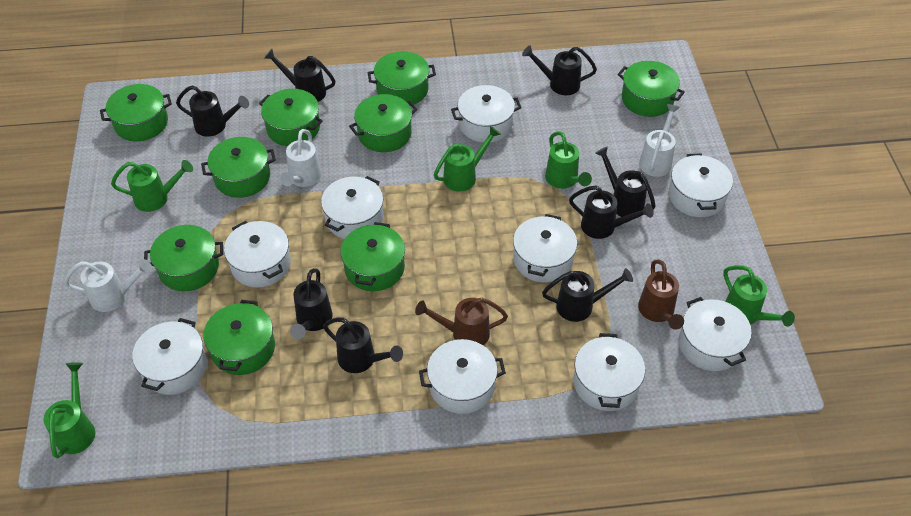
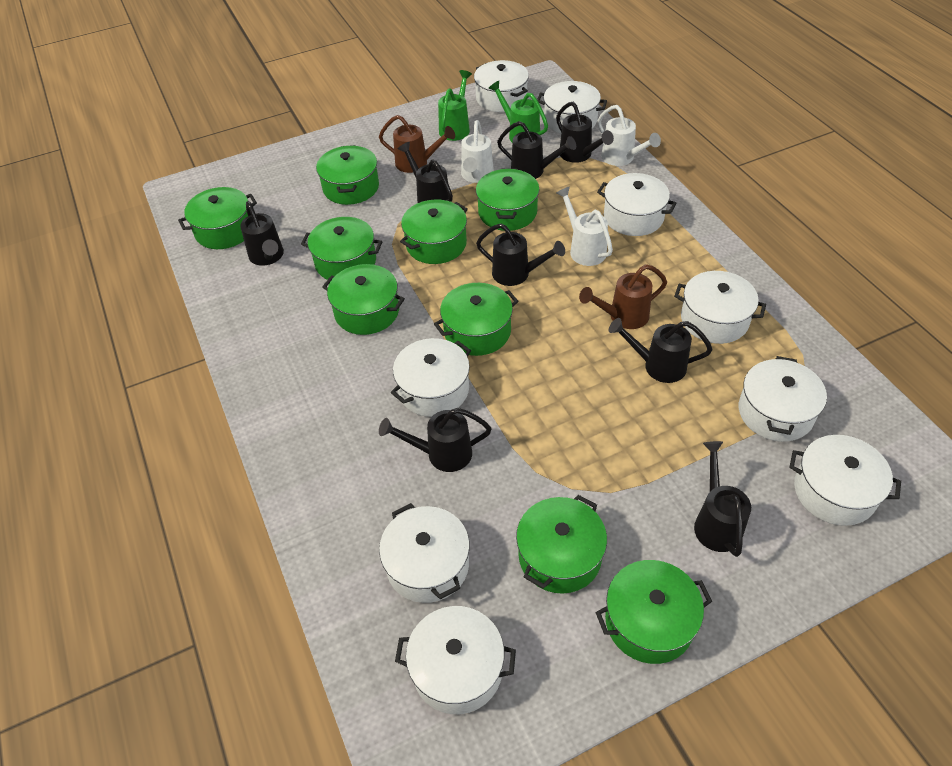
green watering can: [44,362,95,458] [111,160,193,212] [434,126,501,192] [545,131,592,189] [723,265,795,327] = 5 -> [438,70,472,141] [488,81,548,143] = 2

